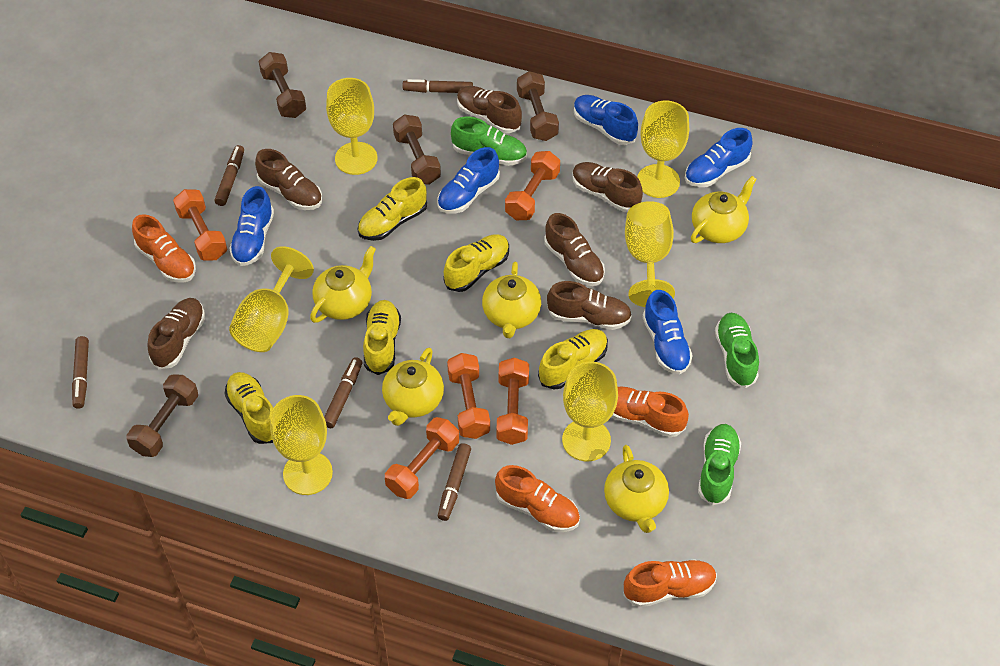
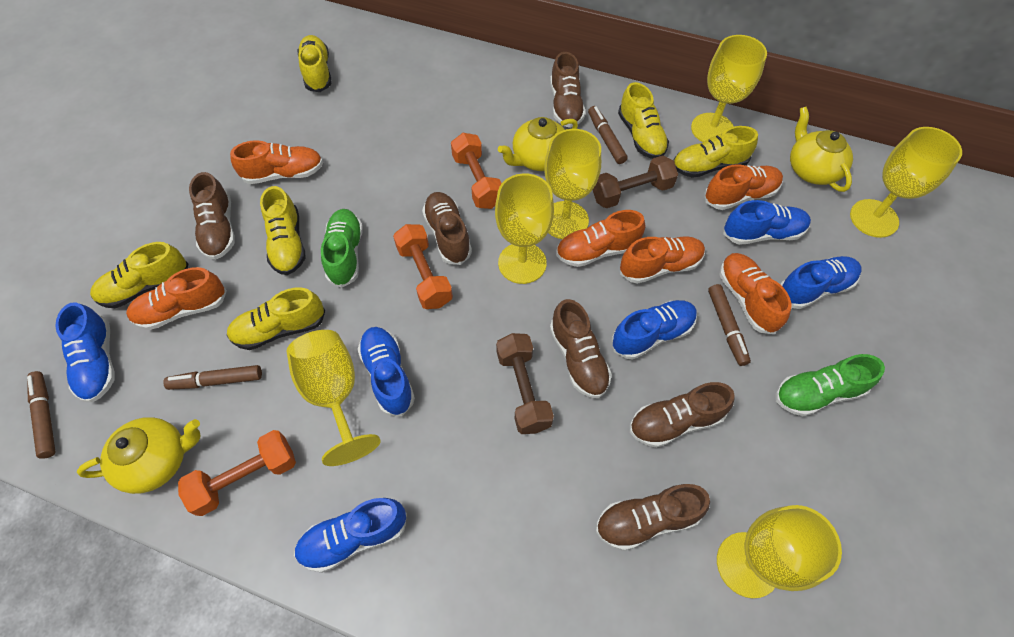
blue shoe: [229,186,274,266] [437,147,500,214] [574,95,638,145] [643,290,693,375] [685,128,753,187] = 5 -> [55,302,115,403] [294,498,407,573] [357,327,415,416] [612,300,697,359] [723,200,811,245] [780,256,861,309] = 6
brown dumbbell: [126,374,198,457] [259,52,306,118] [393,114,441,185] [517,71,559,141] = 4 -> [496,333,554,434] [593,155,678,208] = 2
brown marker: [72,336,89,409] [214,145,244,206] [324,357,362,428] [402,79,473,93] [438,443,471,521] = 5 -> [27,371,55,459] [163,365,262,390] [588,106,627,164] [708,284,751,366] = 4
green shoe: [451,116,527,166] [698,424,741,505] [715,313,759,388] = 3 -> [321,209,363,288] [775,354,885,416] = 2
orange dumbbell: [173,189,227,260] [385,417,459,499] [447,353,490,439] [497,358,529,445] [505,151,560,220] = 5 -> [178,430,296,516] [393,224,453,309] [451,133,502,209] = 3
orange shoe: [132,214,196,283] [495,465,580,532] [611,387,689,437] [623,559,717,607] = 4 -> [126,267,227,330] [230,140,323,184] [556,210,645,267] [620,236,705,284] [705,164,783,210] [719,253,791,334] = 6
yellow shoe: [224,372,273,444] [357,177,427,241] [363,300,401,375] [443,234,509,292] [538,329,608,389] = 5 -> [90,242,188,308] [227,287,325,350] [260,186,306,275] [297,35,332,92] [618,82,669,159] [674,126,758,178] = 6
yellow teapot: [310,246,376,323] [382,348,444,426] [482,262,541,338] [604,445,669,533] [691,176,757,243] = 5 -> [77,417,200,494] [498,117,578,171] [790,107,853,192] = 3

